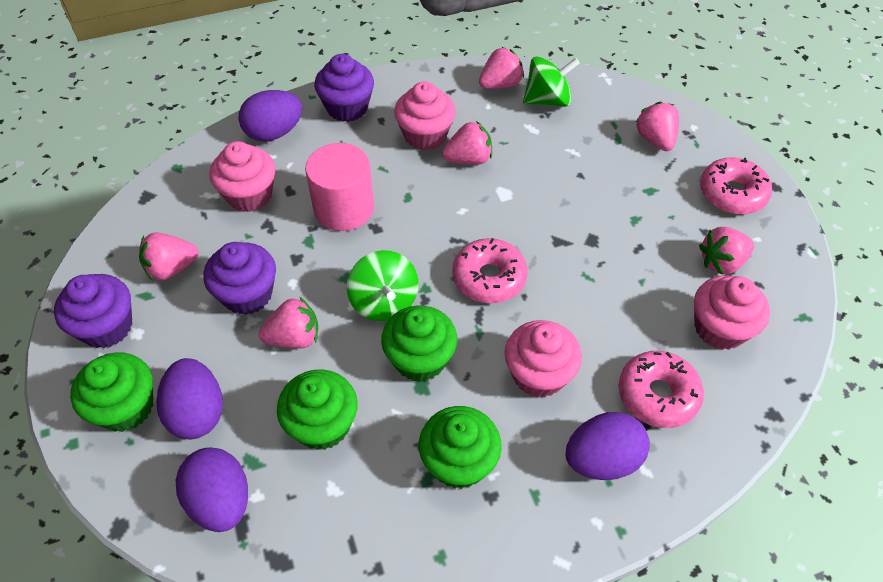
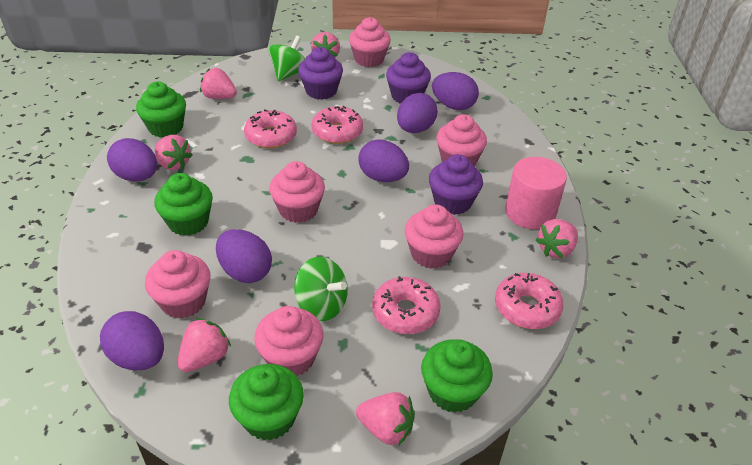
pink cupcake: [209,141,275,212] [394,81,456,151] [504,320,582,398] [694,275,770,350] = 4 -> [145,250,211,319] [254,306,323,376] [269,161,325,223] [349,17,391,67] [405,204,464,269] [437,114,487,166] = 6
pink donut: [452,238,528,303] [618,351,704,428] [700,157,772,215] = 3 -> [244,110,297,148] [311,106,363,144] [372,276,441,334] [495,273,564,329] = 4
purple egg: [157,358,223,439] [176,448,248,532] [238,90,302,141] [566,412,650,480] = 4 -> [100,311,164,371] [107,138,158,182] [216,229,272,283] [358,139,409,182] [397,93,438,133] [432,72,479,110] = 6

